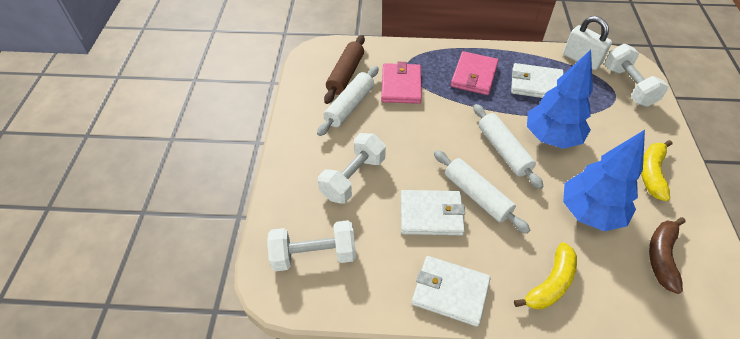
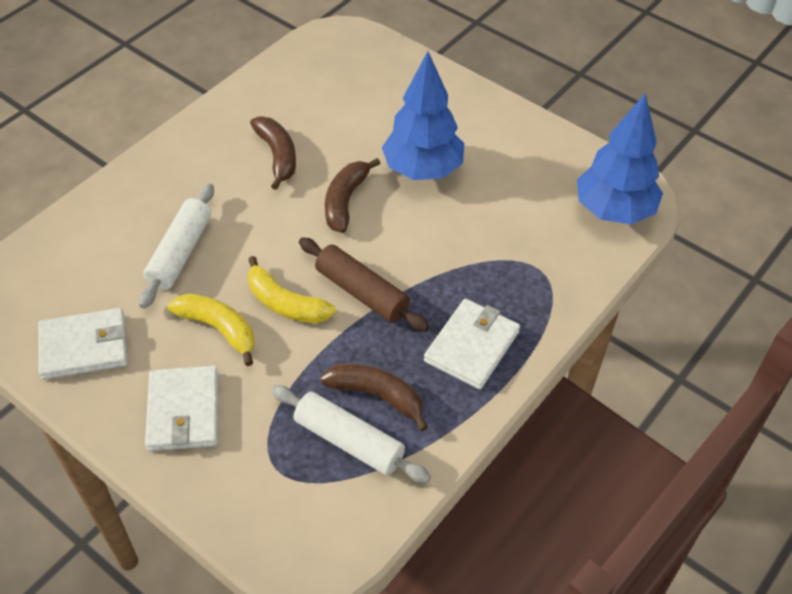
brown banana: [649,217,686,294] = 1 -> [250,116,296,190] [320,363,428,431] [325,158,381,233] = 3
pink wallet: [381,62,422,104] [451,51,499,95] = 2 -> none = 0
white dumbbell: [267,220,356,271] [318,133,386,204] [605,44,669,107] = 3 -> none = 0
white padlock: [563,16,612,70] = 1 -> none = 0
white rolling pin: [317,66,379,136] [434,150,530,234] [473,104,544,189] = 3 -> [139,184,214,309] [271,385,431,483] = 2

